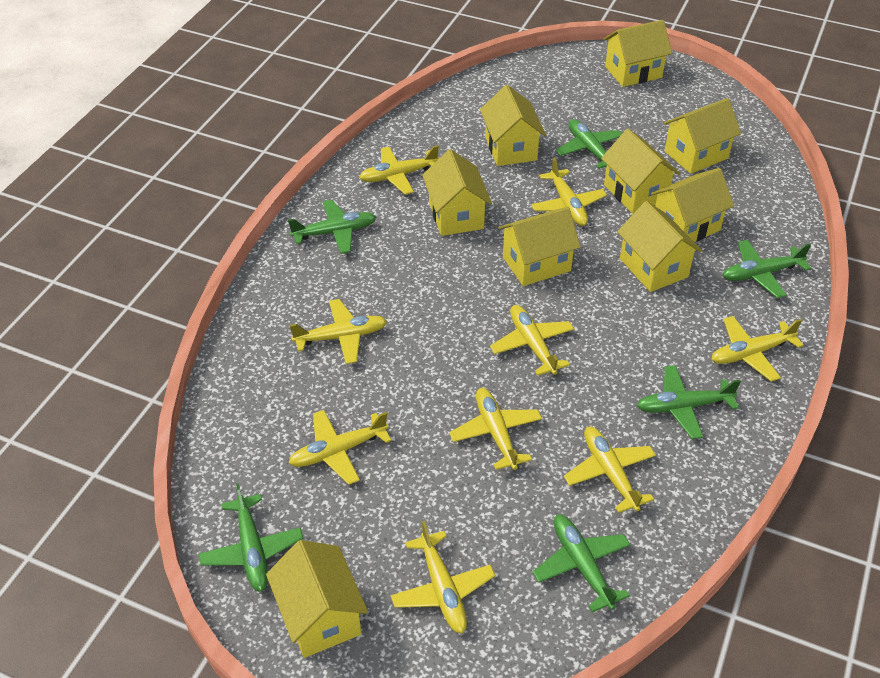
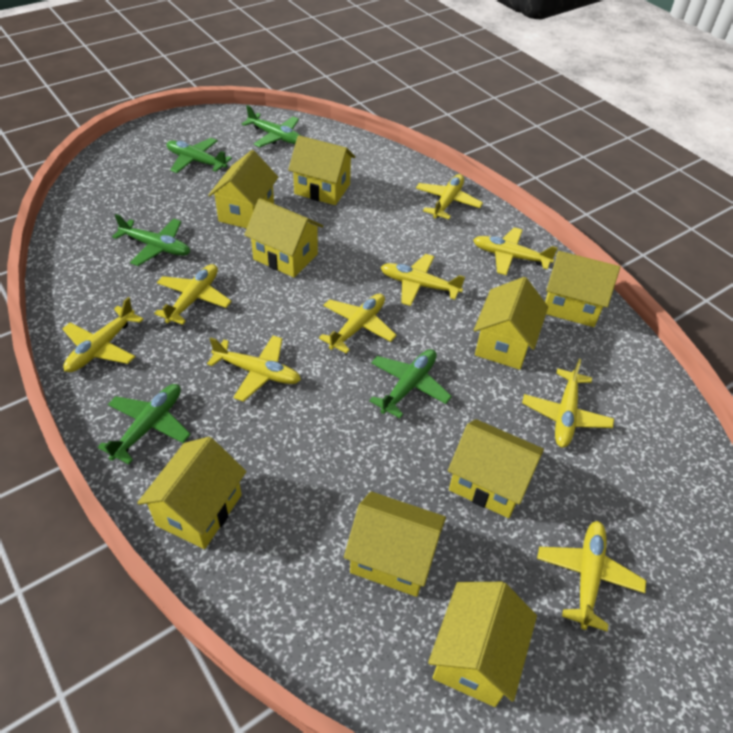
green plane: [199,483,303,592] [288,200,376,254] [533,514,631,612] [556,119,622,169] [637,365,741,439] [723,240,811,298] = 6 -> [98,384,191,464] [112,214,190,266] [167,138,232,173] [242,105,301,147] [369,349,452,418] = 5

